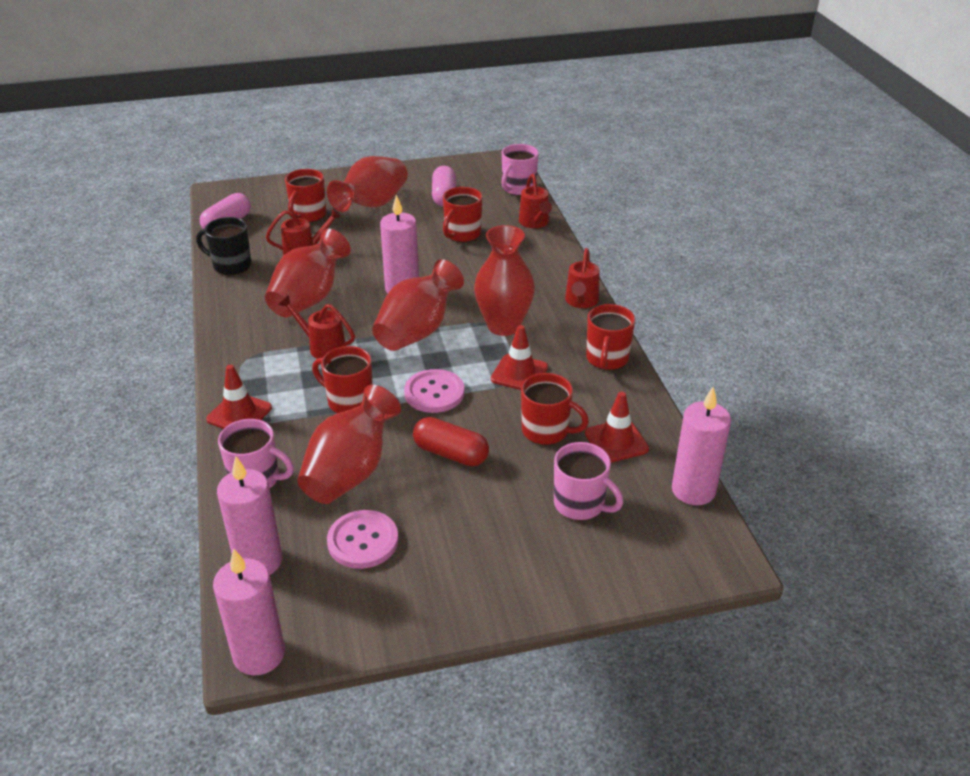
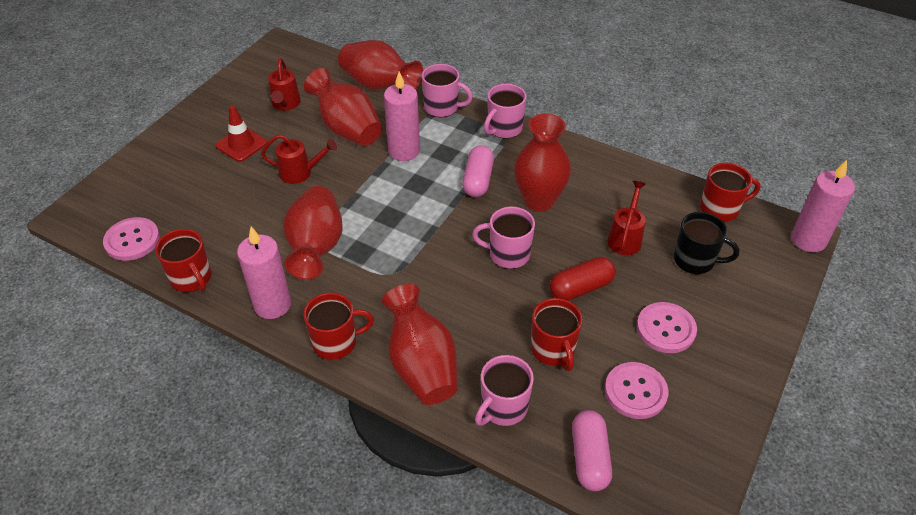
pink button: [327,510,398,569] [404,369,464,413] = 2 -> [103,217,160,261] [605,362,668,419] [637,302,697,353] = 3
pink candle: [213,549,285,676] [217,456,282,575] [380,194,419,293] [672,387,731,505] = 4 -> [237,226,291,319] [384,71,420,161] [791,160,855,252] = 3
pink mug: [218,419,294,489] [502,144,539,196] [554,442,623,520] = 3 -> [422,64,473,117] [472,207,535,269] [475,355,534,426] [484,84,526,139] = 4
red mug: [285,169,326,222] [312,346,373,413] [443,187,482,242] [521,373,589,445] [586,304,635,370] = 5 -> [155,229,211,292] [304,293,374,360] [531,298,582,371] [700,163,761,222] = 4
red traffic cone: [206,365,272,429] [491,325,548,390] [585,392,649,463] = 3 -> [216,106,267,162] = 1
red watering can: [266,208,342,256] [278,295,355,359] [519,174,552,228] [565,248,600,308] = 4 -> [261,134,337,184] [268,58,301,111] [607,181,646,255] = 3

